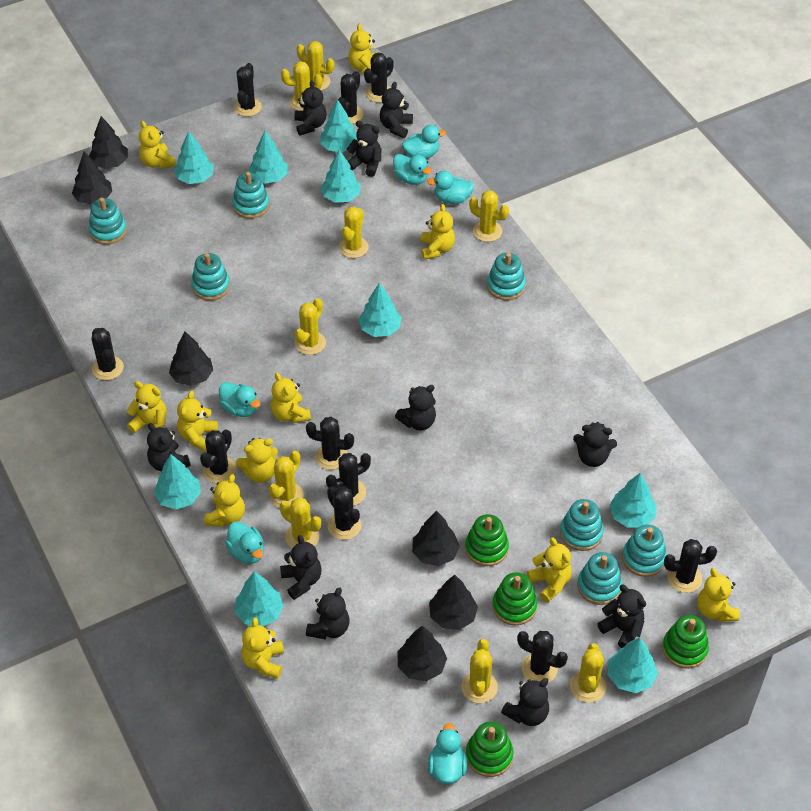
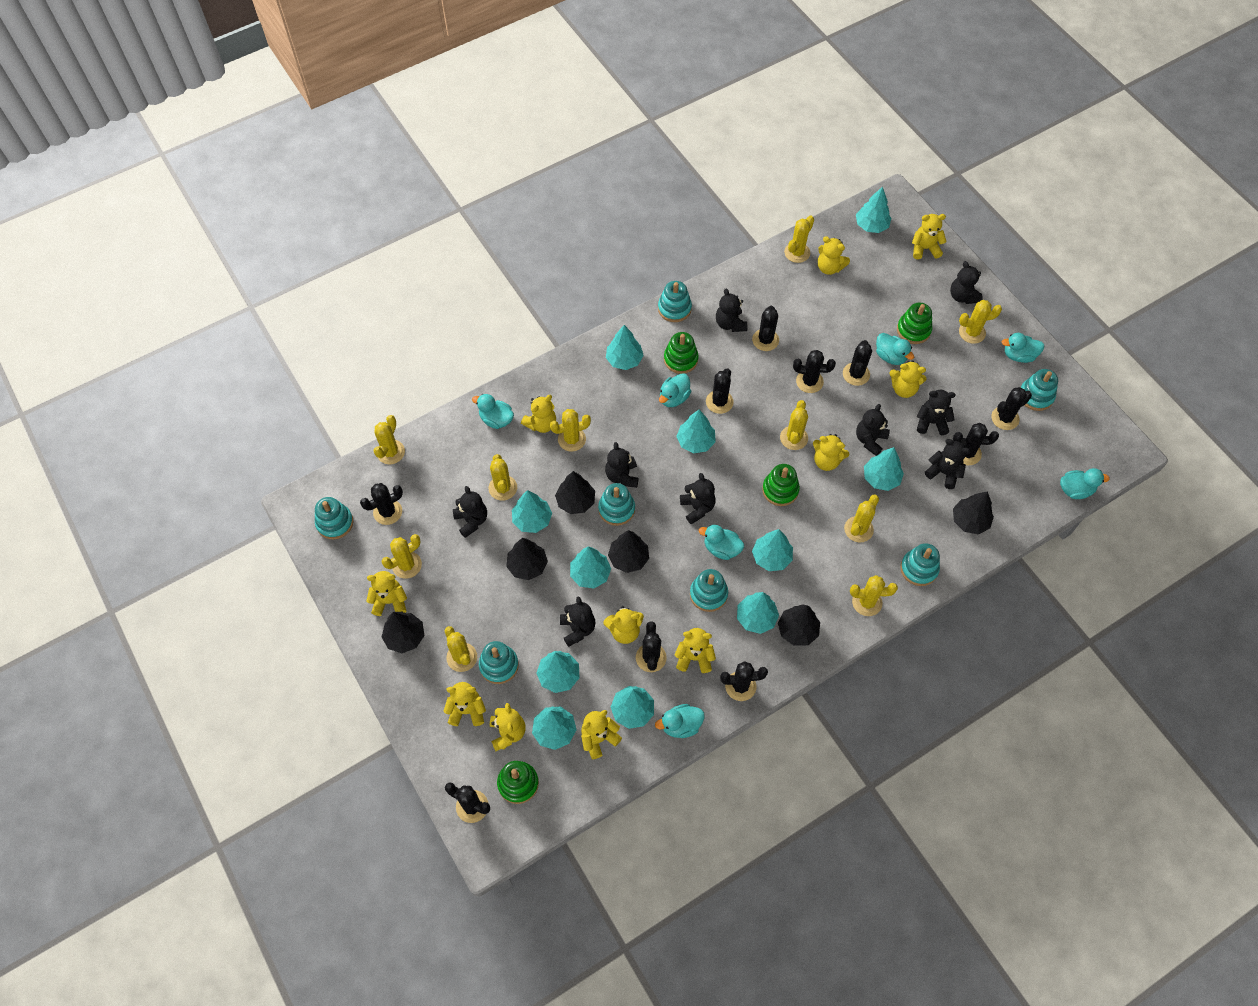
black teddy bear: [147,423,191,471] [280,535,322,600] [295,80,326,135] [306,587,350,639] [346,121,381,177] [380,82,413,138] [395,385,436,430] [501,678,549,726] [573,422,617,467] [597,585,646,648] = 10 -> [453,486,487,538] [560,596,595,647] [605,442,639,488] [680,473,716,524] [716,288,747,332] [856,404,890,456] [917,390,955,435] [925,439,970,489] [950,261,983,304] = 9
turquoise duck: [219,382,260,417] [225,521,264,564] [393,154,432,185] [402,125,446,159] [427,171,474,204] [428,723,467,784] = 6 -> [472,394,514,429] [655,704,705,738] [659,373,691,407] [699,525,744,560] [876,333,914,365] [1001,333,1045,363] [1060,468,1110,499] = 7
turquoise tree: [154,454,201,509] [174,131,214,184] [235,572,284,626] [248,131,288,183] [320,99,358,152] [321,150,361,203] [358,283,401,337] [608,637,658,693] [609,473,656,527] = 9 -> [512,490,552,533] [532,706,577,750] [536,651,579,693] [570,546,611,588] [606,325,644,370] [611,686,654,729] [676,410,716,453] [737,592,779,634] [752,529,793,571] [856,187,892,233] [864,447,904,491] = 11
yellow cactus: [268,451,304,508] [280,497,321,549] [281,61,322,111] [295,298,326,355] [297,41,334,90] [339,207,369,258] [461,639,498,703] [469,190,509,242] [570,643,606,703] = 9 -> [374,415,405,464] [382,534,422,579] [444,626,477,672] [489,454,517,501] [550,409,591,452] [780,400,808,450] [784,216,814,263] [844,495,879,542] [850,575,898,616] [959,300,1002,344] = 10

